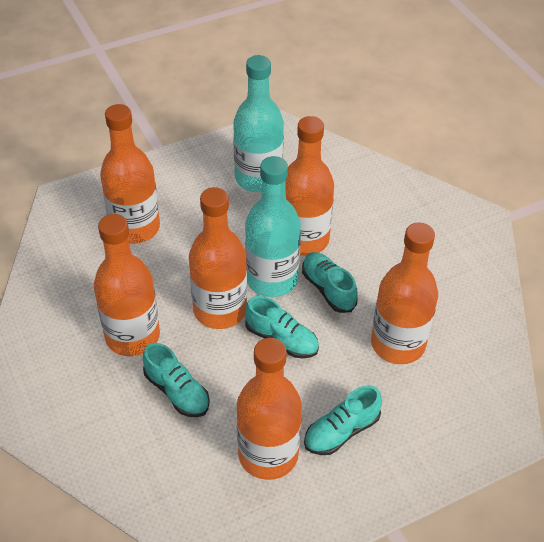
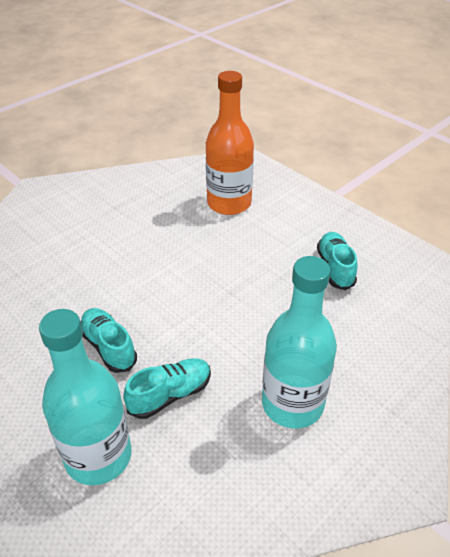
orange bottle: [94,214,160,356] [100,104,160,244] [189,187,247,329] [237,338,302,480] [285,116,334,256] [371,223,438,364] = 6 -> [206,71,254,215] = 1
turquoise shoe: [143,343,210,417] [245,296,319,358] [302,252,357,313] [304,385,382,455] = 4 -> [80,308,137,373] [123,358,211,419] [317,232,358,290] = 3

